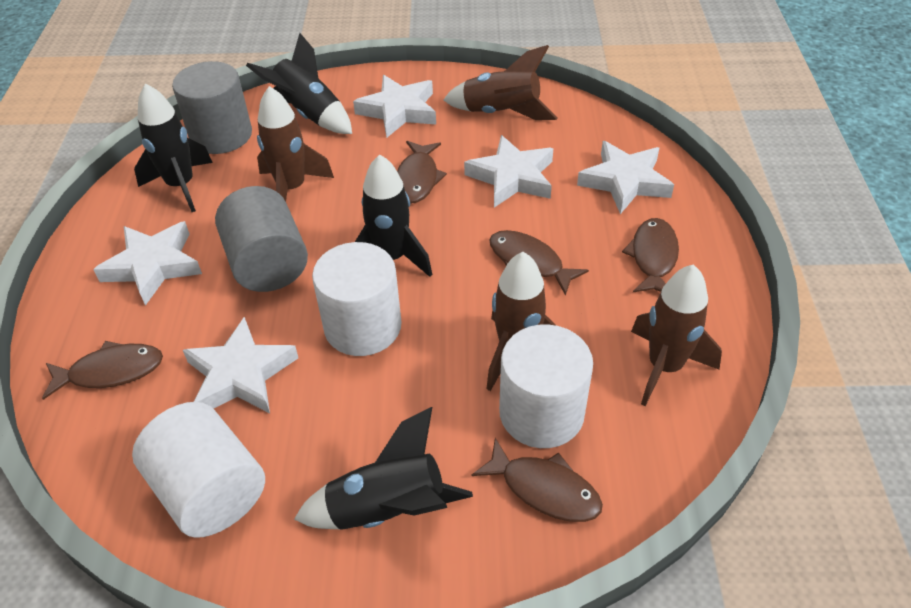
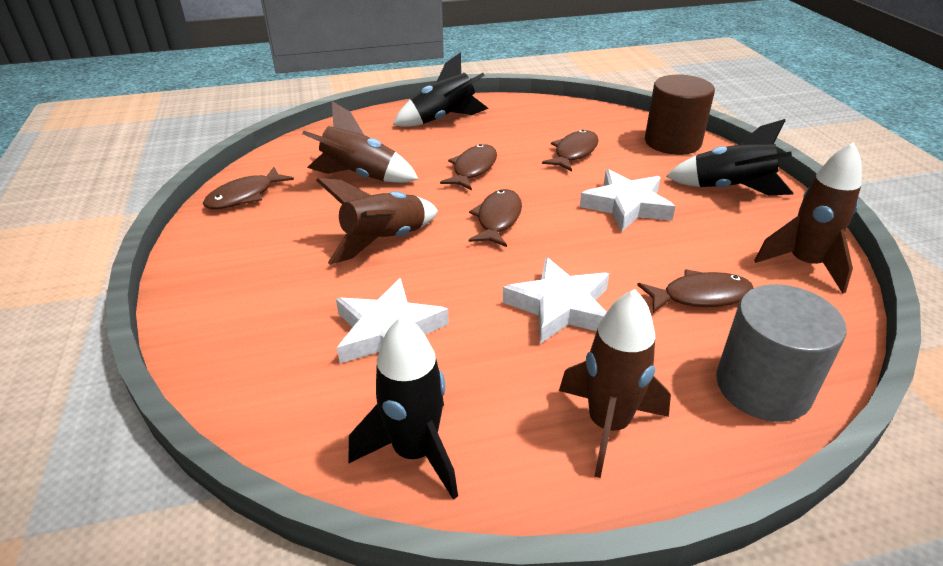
black rocket: [134,84,213,212] [246,33,352,134] [294,407,473,530] [355,154,432,277] = 4 -> [349,316,458,500] [393,52,489,127] [666,119,793,195] = 3
brown cylinder: none = 0 -> [645,75,715,155] = 1
grey cylinder: [172,61,252,154] [215,186,308,292] = 2 -> [716,284,847,422] = 1
white cylinder: [132,402,265,538] [312,242,402,356] [499,324,593,448] = 3 -> none = 0
white star: [93,221,202,306] [183,317,298,413] [353,75,436,137] [464,135,553,207] [577,141,674,214] = 5 -> [336,278,449,363] [503,257,609,344] [580,169,676,232] = 3

